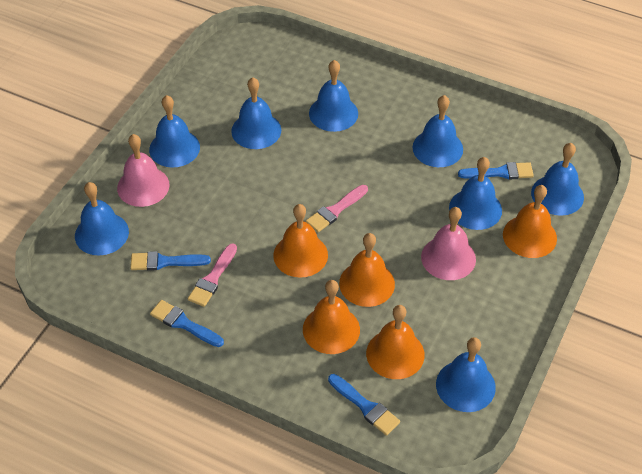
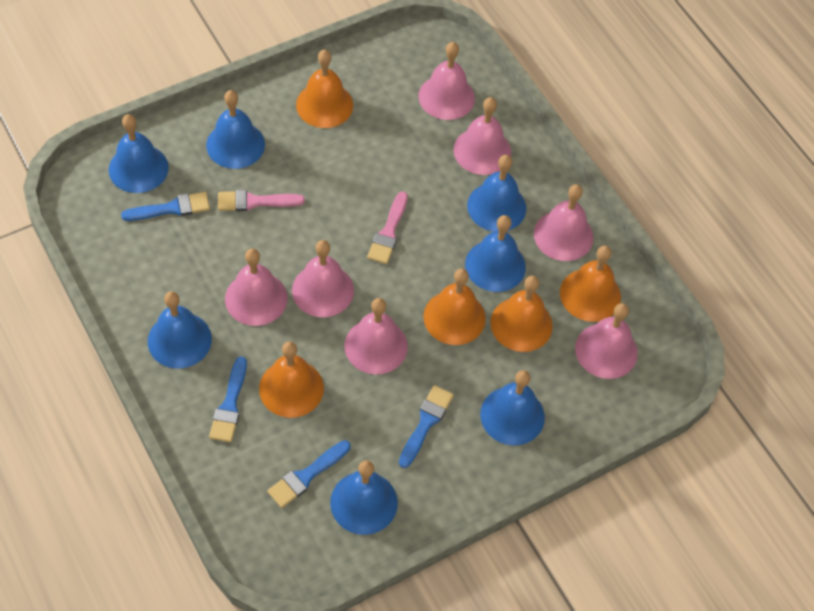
blue bell: [75,182,129,255] [149,95,200,168] [231,77,281,149] [309,60,358,132] [412,95,463,167] [436,337,496,412] [449,157,502,230] [531,143,584,216] = 8 -> [109,114,169,193] [148,291,212,369] [206,90,265,169] [330,460,398,535] [465,215,526,292] [467,155,526,232] [480,370,545,446] = 7
pink bell: [117,134,170,207] [421,207,476,280] = 2 -> [225,248,288,326] [292,240,354,317] [344,298,408,374] [418,42,475,120] [454,97,511,175] [534,184,593,261] [575,303,638,379] = 7

